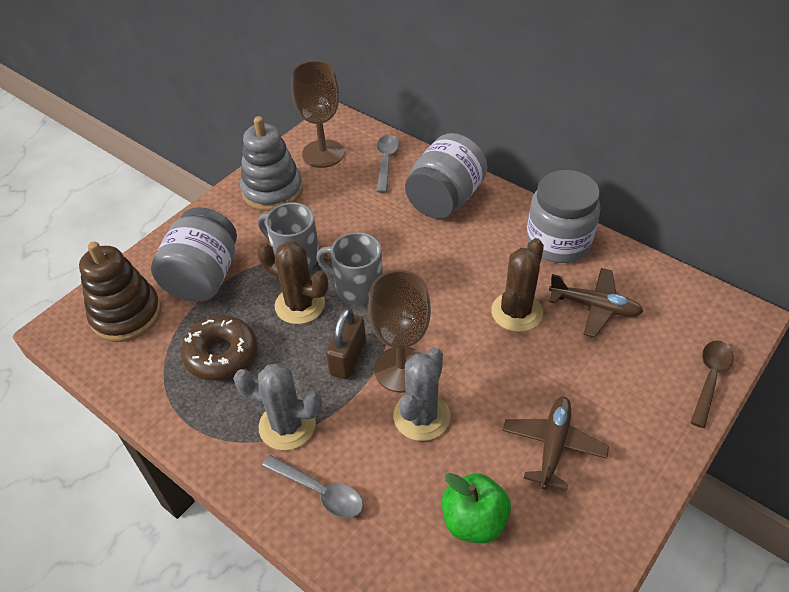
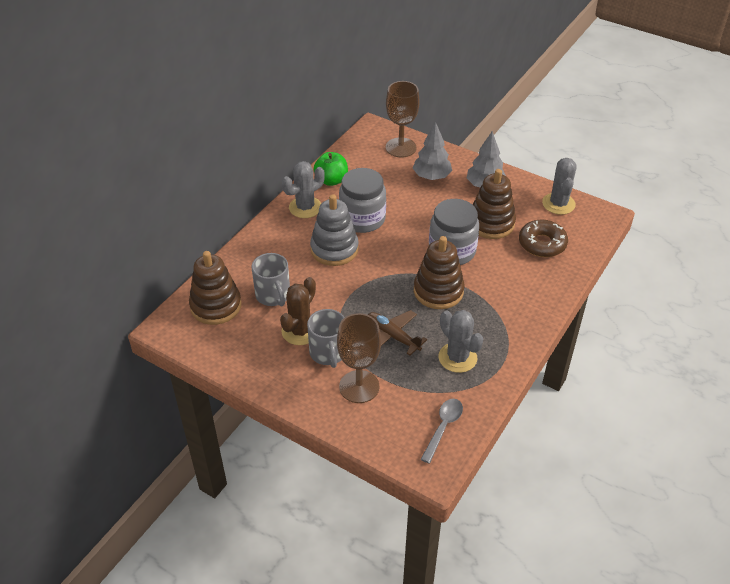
brown cactus: [257,241,328,324] [491,238,544,332] = 2 -> [280,277,316,345] = 1
brown padlock: [326,308,366,379] = 1 -> none = 0
brown plane: [502,396,609,491] [549,268,644,338] = 2 -> [368,310,427,355] = 1
brown spoon: [691,340,734,428] = 1 -> none = 0
brown stacking toy: [79,241,161,342] = 1 -> [189,251,242,325] [414,236,465,309] [473,169,516,239] = 3
grey cactus: [233,363,322,451] [393,347,450,441] = 2 -> [282,161,325,218] [438,310,484,373] [542,158,577,215] = 3
grey jar: [151,207,237,302] [405,133,487,219] [526,170,601,263] = 3 -> [339,168,386,233] [429,199,479,265] = 2
grey spoon: [262,455,363,518] [376,135,399,193] = 2 -> [421,399,463,463] = 1
grey tree: none = 0 -> [413,122,452,180] [467,131,506,187] = 2

